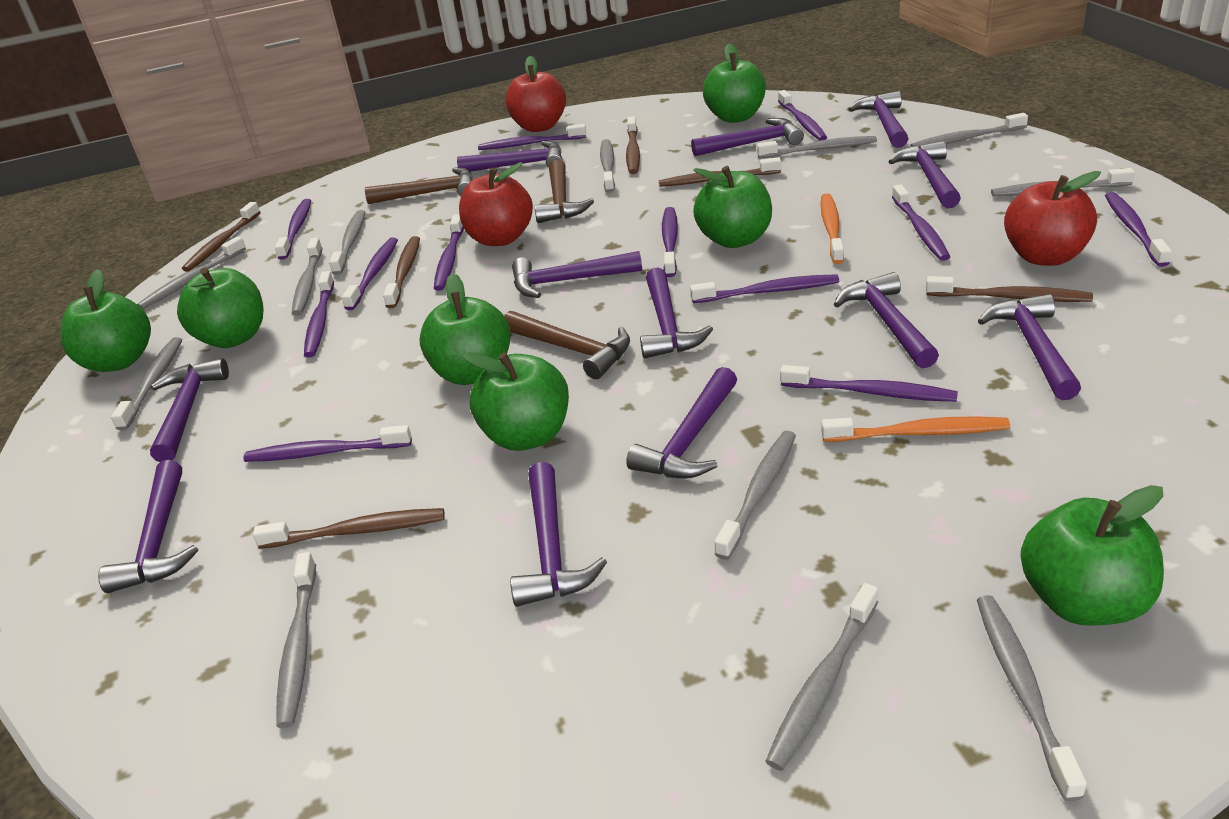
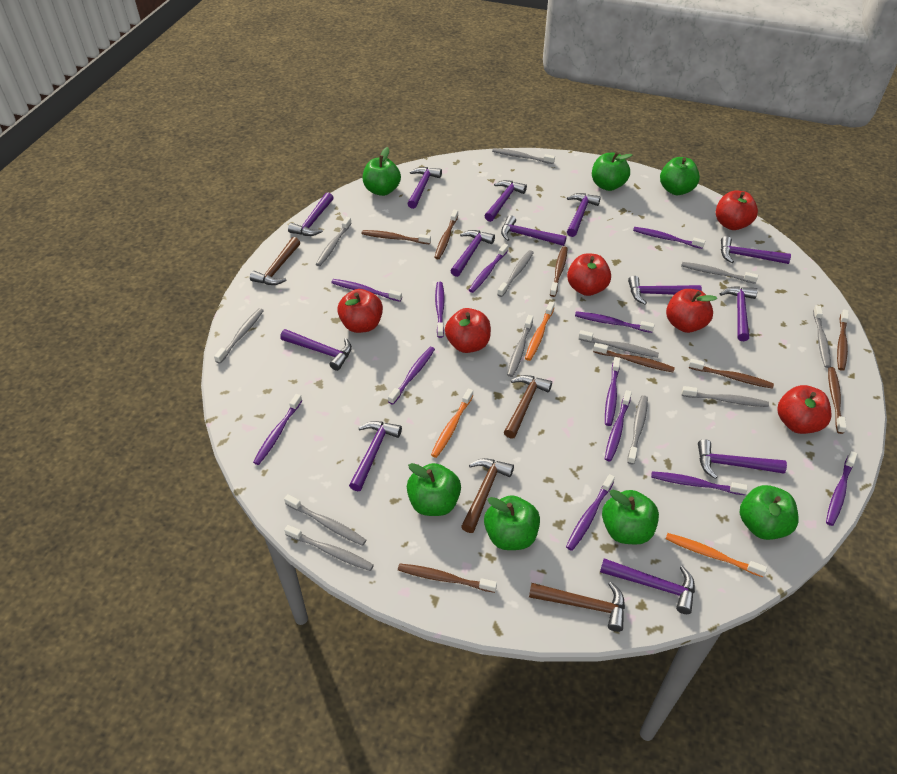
brown hammer: [365,168,473,204] [504,311,630,379] [535,159,594,223] = 3 -> [250,237,300,285] [461,458,514,533] [504,375,552,439] [529,582,625,632] = 4
brown toothbrush: [182,202,260,272] [253,508,445,549] [383,236,420,308] [626,116,640,174] [659,157,781,187] [926,276,1093,302] = 6 -> [361,230,431,244] [398,563,497,593] [434,210,458,259] [550,247,568,297] [593,343,675,372] [689,359,774,389] [828,367,847,434] [837,310,849,371] = 8
orange toothbrush: [821,194,844,264] [821,416,1010,442] = 2 -> [431,389,474,458] [525,301,555,361] [666,533,767,577] = 3
purple hammer: [98,460,198,593] [150,358,229,462] [457,141,562,172] [510,462,607,607] [512,251,642,298] [626,367,737,479] [640,267,713,358] [691,118,804,156] [834,272,939,368] [849,91,908,148] [888,141,961,208] [978,294,1081,400] = 12 -> [280,329,352,371] [288,192,334,236] [349,421,402,491] [407,167,442,209] [451,230,495,277] [485,180,527,222] [501,215,567,246] [567,193,601,237] [600,558,695,614] [628,276,702,304] [698,439,787,479] [720,286,758,341] [721,236,791,264] = 13
red apple: [459,162,533,246] [505,56,566,132] [1004,171,1101,266] = 3 -> [337,289,383,333] [445,308,491,353] [567,253,611,296] [666,289,717,333] [716,190,758,230] [777,385,831,434] = 6

